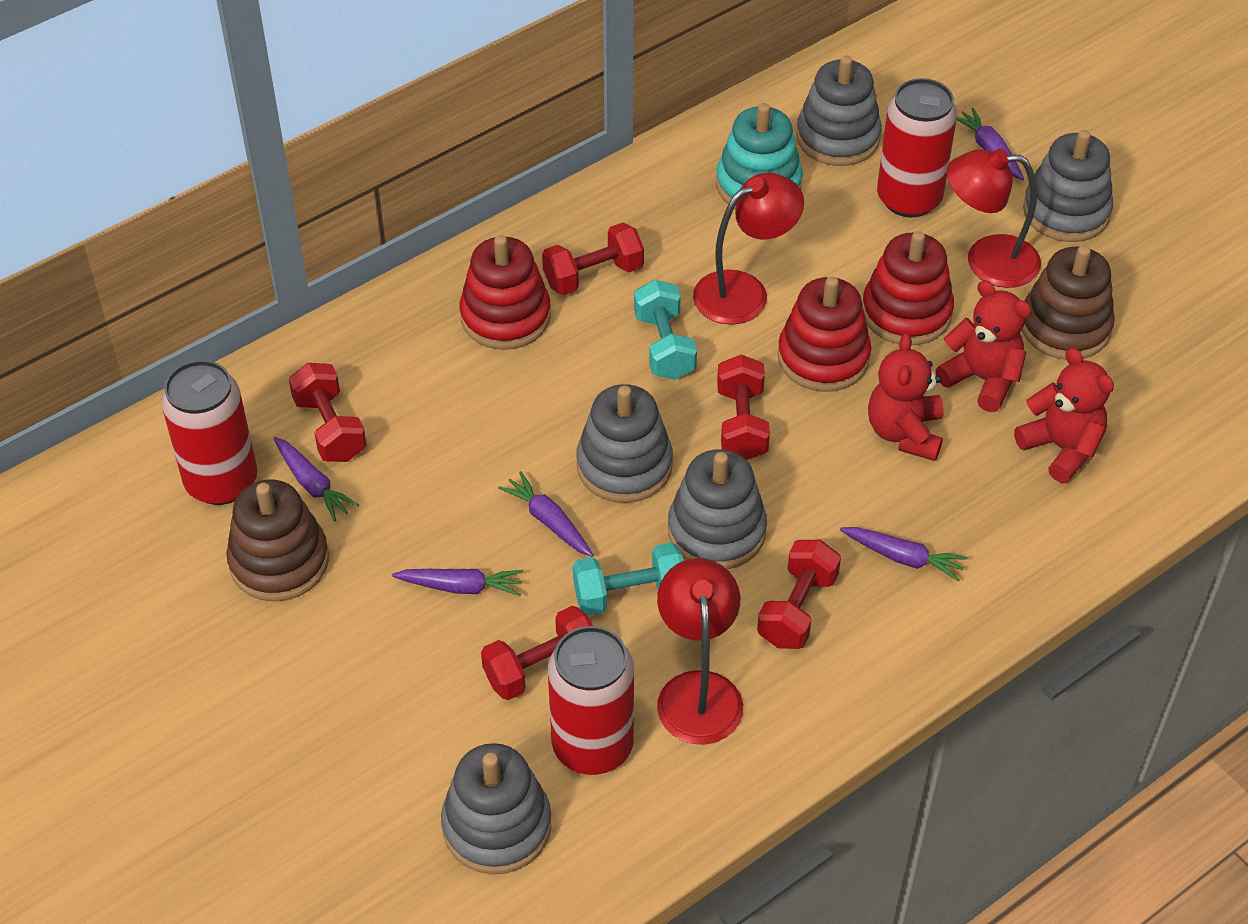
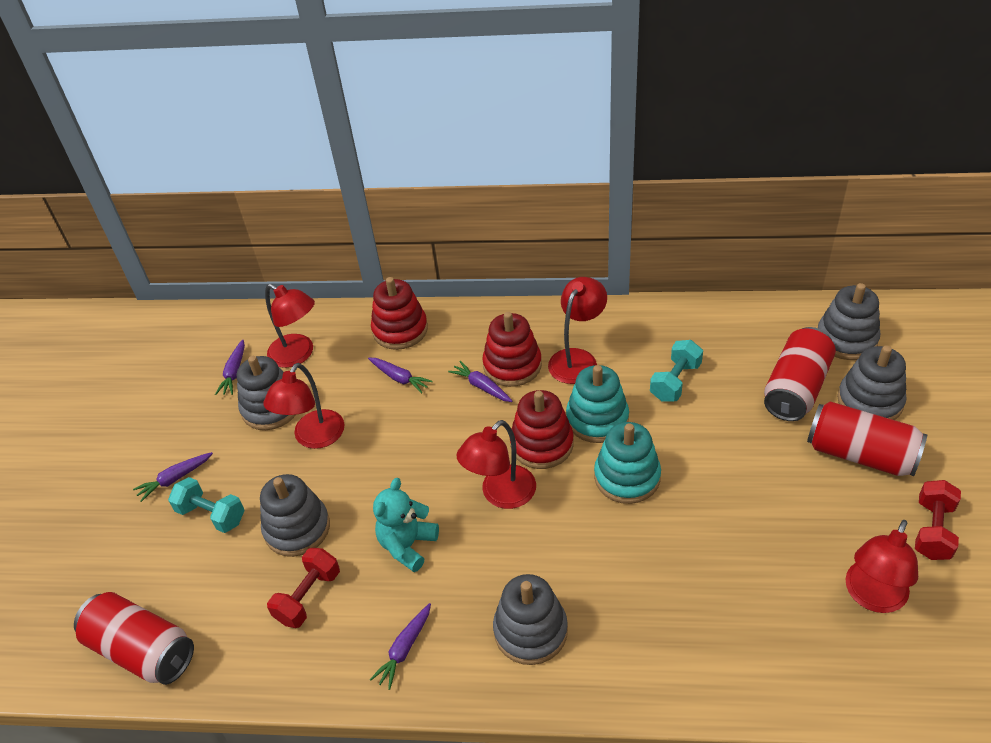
brown stacking toy: [226,480,329,602] [1022,245,1115,360] = 2 -> none = 0
red dumbbell: [289,363,366,462] [481,606,593,700] [542,223,644,295] [717,355,770,460] [757,540,841,649] = 5 -> [267,548,340,628] [915,480,961,560] = 2
red lamp: [657,558,743,745] [693,173,804,325] [947,149,1041,288] = 3 -> [263,363,344,449] [265,284,315,368] [456,420,536,509] [548,277,607,384] [846,520,918,613] = 5
red teddy bear: [868,333,944,461] [936,280,1032,412] [1014,348,1114,483] = 3 -> none = 0
turquoise stacking toy: [716,103,803,209] = 1 -> [566,365,629,443] [594,422,661,504] = 2
turquoise teddy bear: none = 0 -> [373,478,439,572] = 1

